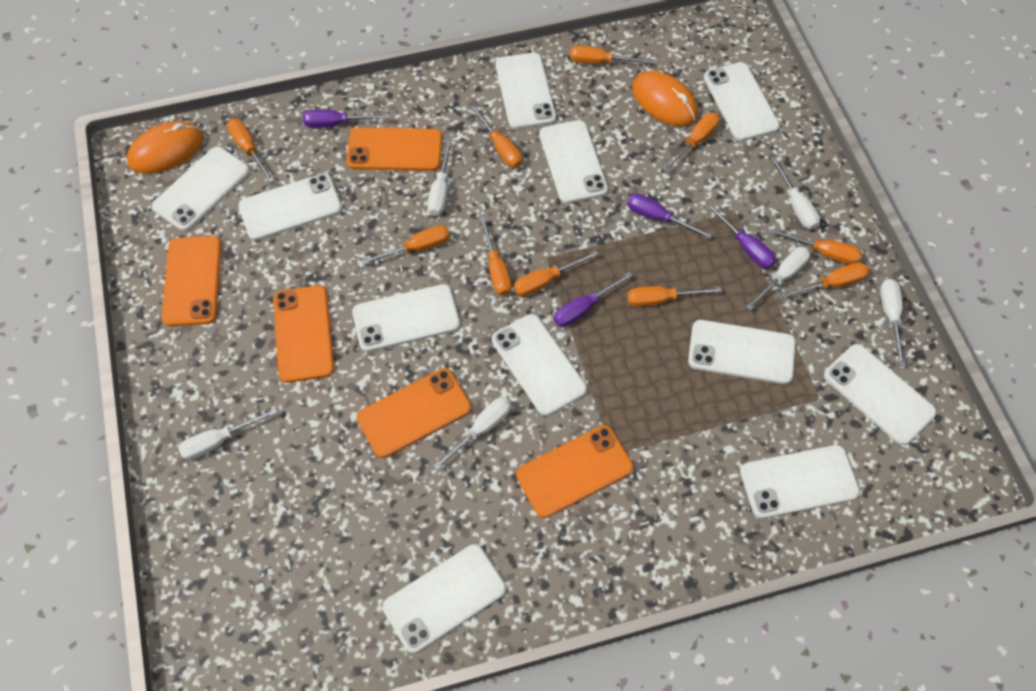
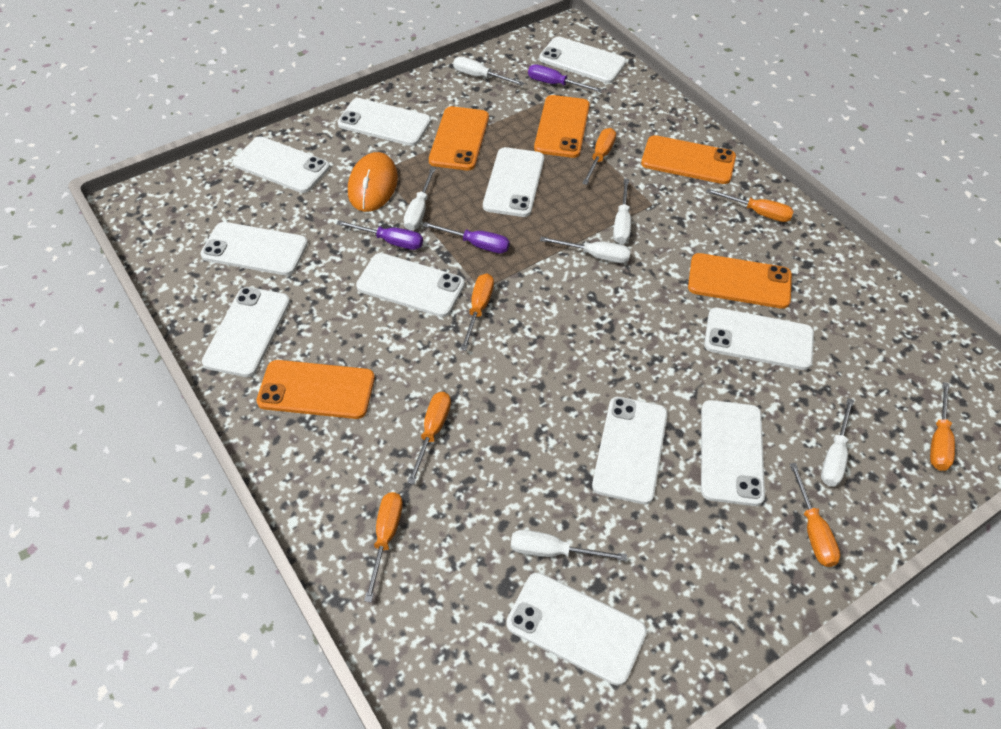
orange mouse: [126,121,204,174] [632,71,698,126] = 2 -> [348,152,398,212] = 1
orange screwdriver: [227,119,274,183] [361,225,450,265] [470,105,522,168] [479,216,511,296] [514,250,598,296] [570,45,653,64] [628,286,722,307] [663,113,720,172] [769,229,862,265] [781,262,869,299] = 10 -> [364,492,403,602] [407,392,451,484] [460,274,494,351] [582,128,616,185] [706,188,794,222] [790,463,840,567] [930,382,955,471] = 7
purple screwdriver: [303,110,389,128] [554,272,633,327] [627,194,712,239] [706,203,776,269] = 4 -> [337,220,423,250] [423,222,510,253] [528,64,602,92] = 3

